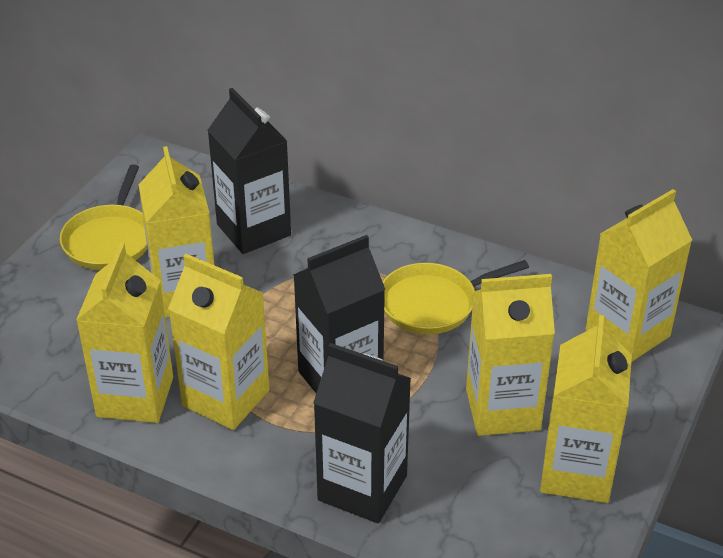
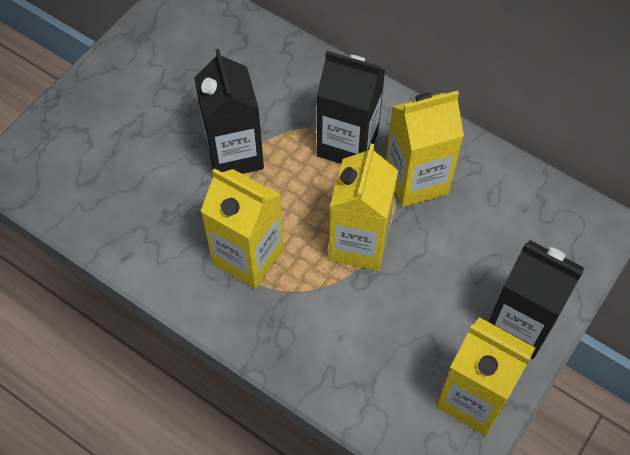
yellow carton: [76,243,173,423] [139,146,215,318] [168,254,269,430] [466,274,555,436] [540,315,632,503] [586,189,692,362] = 6 -> [200,168,284,289] [329,144,398,271] [386,91,464,207] [436,317,535,436] = 4
yellow pan: [60,164,147,270] [383,260,529,334] = 2 -> none = 0

